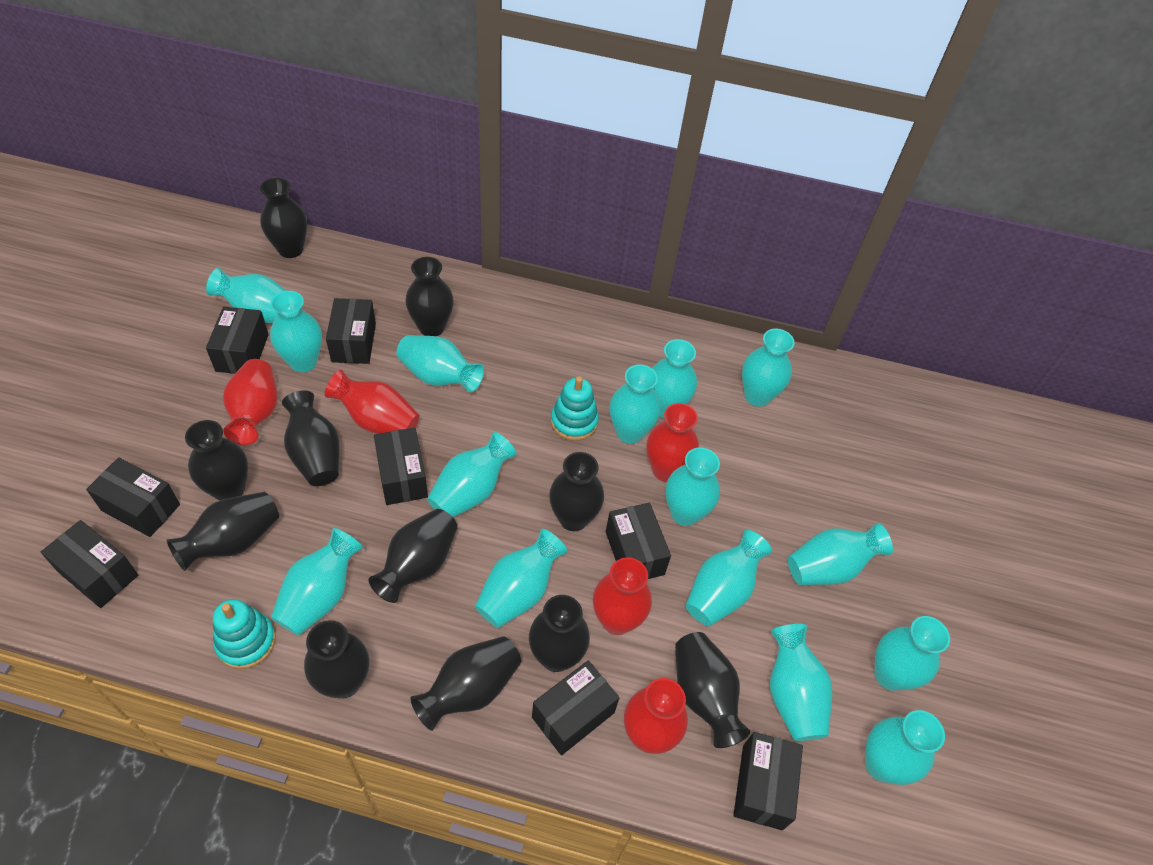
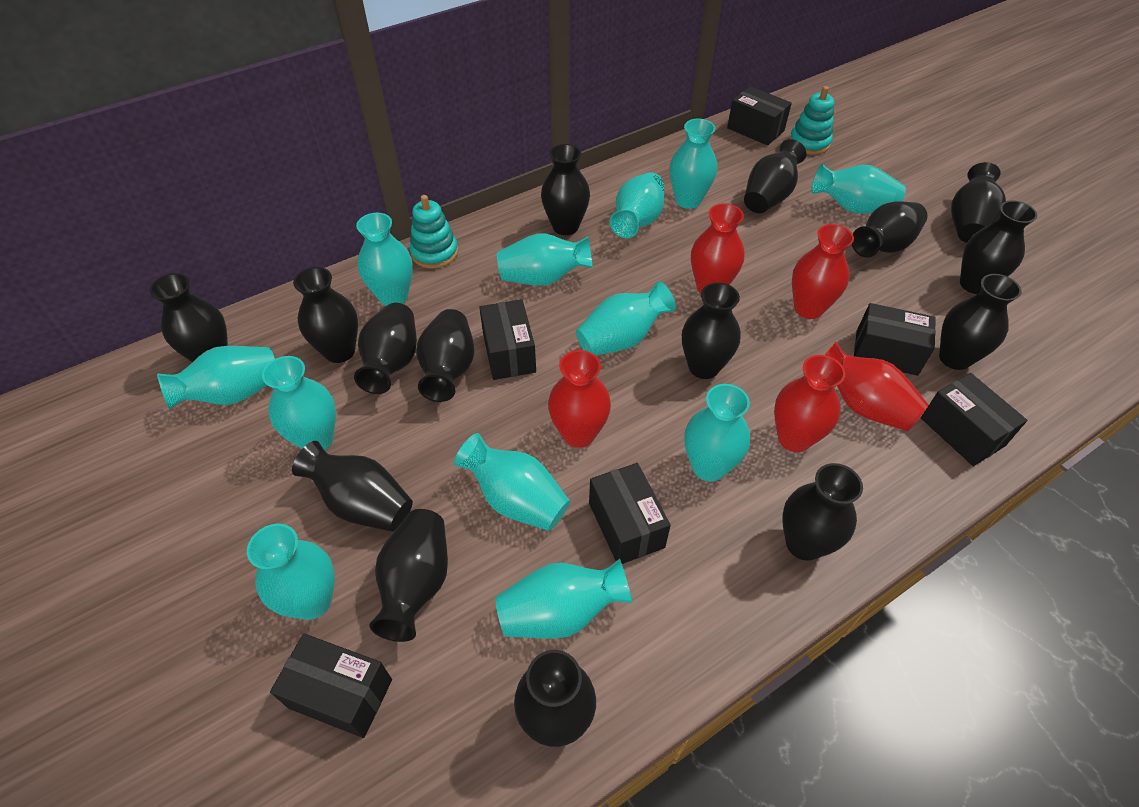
black box: [41,520,138,608] [86,457,180,537] [206,307,269,374] [326,298,376,364] [374,428,428,505] [532,660,619,755] [606,503,671,579] [733,732,803,830] = 8 -> [270,634,392,738] [479,299,536,380] [589,463,671,564] [727,86,792,145] [854,303,936,376] [921,373,1027,466] = 6
black vase: [167,492,279,571] [185,420,248,501] [260,178,307,258] [282,390,340,486] [304,620,369,699] [368,509,458,603] [405,257,454,336] [410,636,521,731] [529,595,590,672] [549,452,604,531] [675,632,750,748] = 11 -> [150,273,228,362] [292,441,413,532] [293,267,358,363] [354,303,417,394] [369,509,448,642] [416,309,474,402] [514,650,596,747] [541,144,590,235] [682,283,741,379] [744,139,806,213] [782,463,863,561] [852,201,927,257] [939,274,1021,370] [951,162,1006,243] [960,201,1037,294] = 15
turquoise vase: [206,268,286,323] [270,291,322,372] [271,528,363,636] [397,335,484,392] [427,432,517,517] [475,529,568,628] [609,364,660,444] [652,339,697,418] [666,447,720,526] [686,530,772,626] [742,329,795,407] [770,624,832,741] [788,523,893,585] [865,710,945,785] [874,616,950,691] = 15 -> [157,346,275,409] [247,524,335,620] [262,356,336,450] [356,213,413,306] [454,433,570,531] [495,559,633,639] [497,234,593,286] [576,281,676,356] [610,172,664,238] [669,119,717,209] [684,384,750,482] [811,164,906,214] = 12

